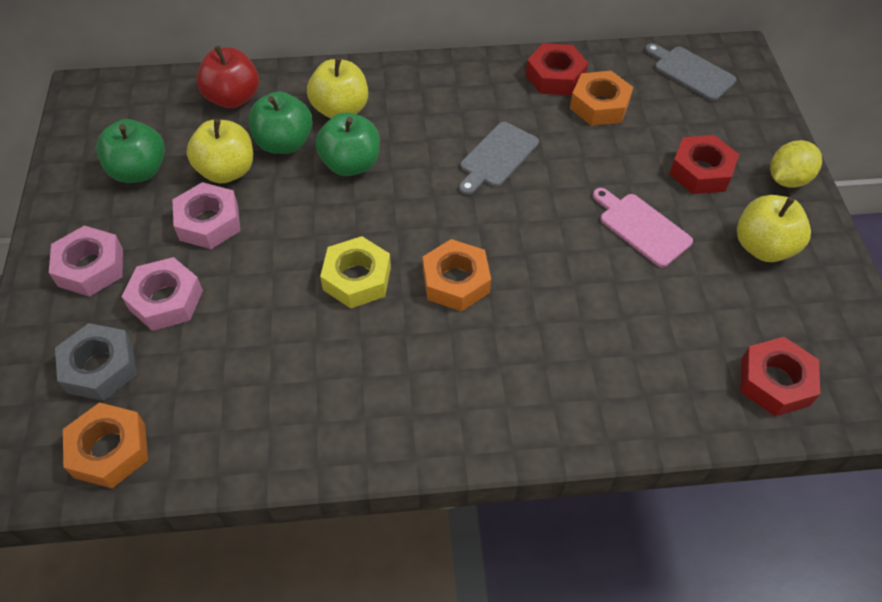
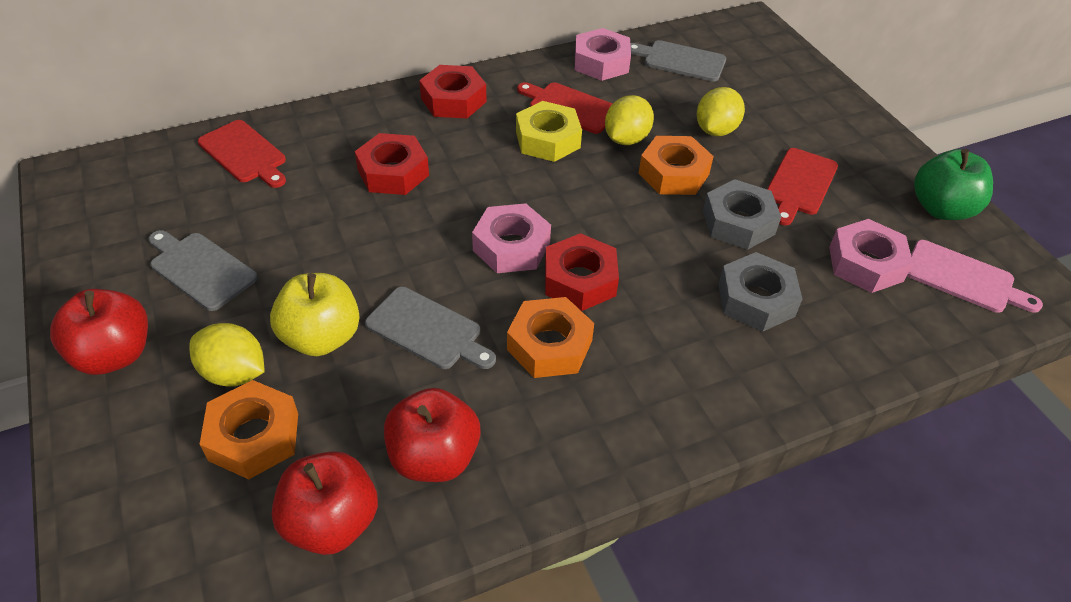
green apple: [96,119,165,183] [248,91,313,154] [315,113,380,176] = 3 -> [914,149,993,220] = 1
grey cutting board: [459,122,539,195] [645,43,737,101] = 2 -> [149,230,258,311] [365,287,496,369] [630,40,726,82] = 3
grey nut: [55,323,137,401] = 1 -> [703,179,781,250] [718,252,802,332] = 2
red apple: [196,46,259,108] = 1 -> [50,289,148,375] [272,451,378,555] [384,388,481,482] = 3
red cutting board: none = 0 -> [198,120,286,188] [517,82,613,134] [767,148,838,225] = 3
yellow apple: [186,119,253,183] [307,57,368,119] [737,195,811,262] = 3 -> [270,273,360,356] = 1
yellow lemon: [770,140,822,188] = 1 -> [189,323,264,387] [605,95,654,145] [697,87,745,136] = 3

